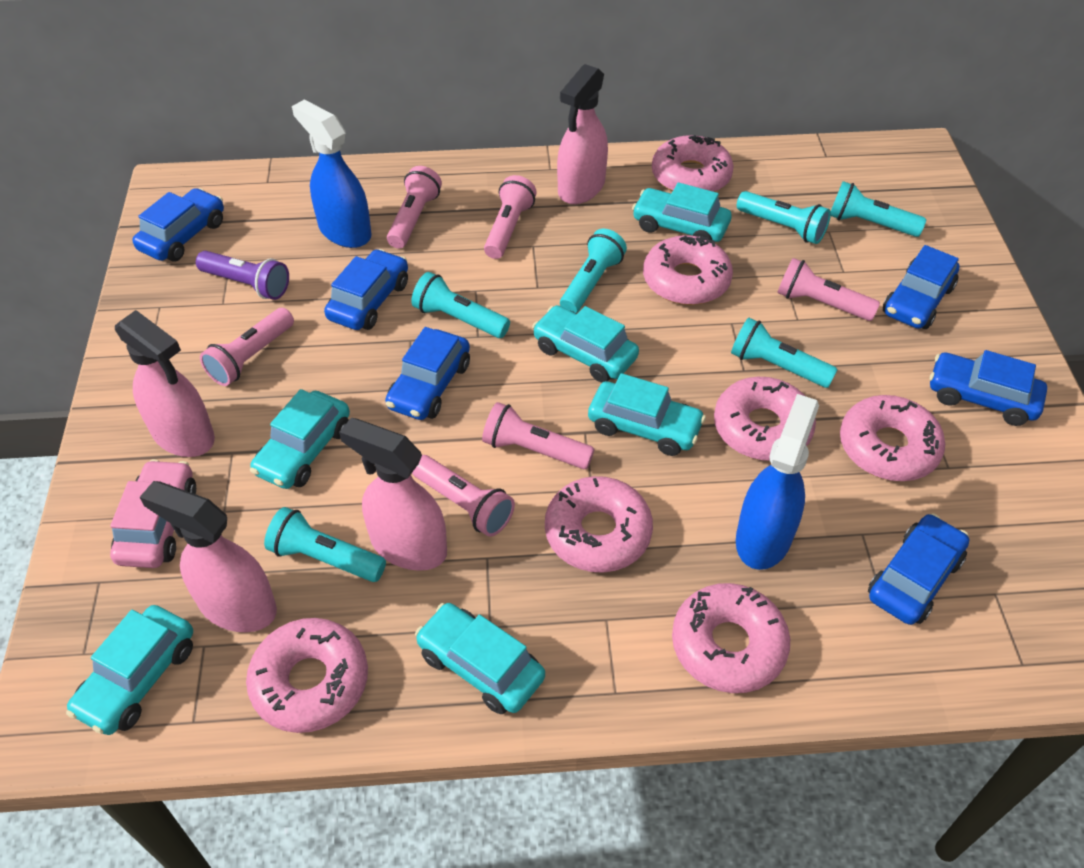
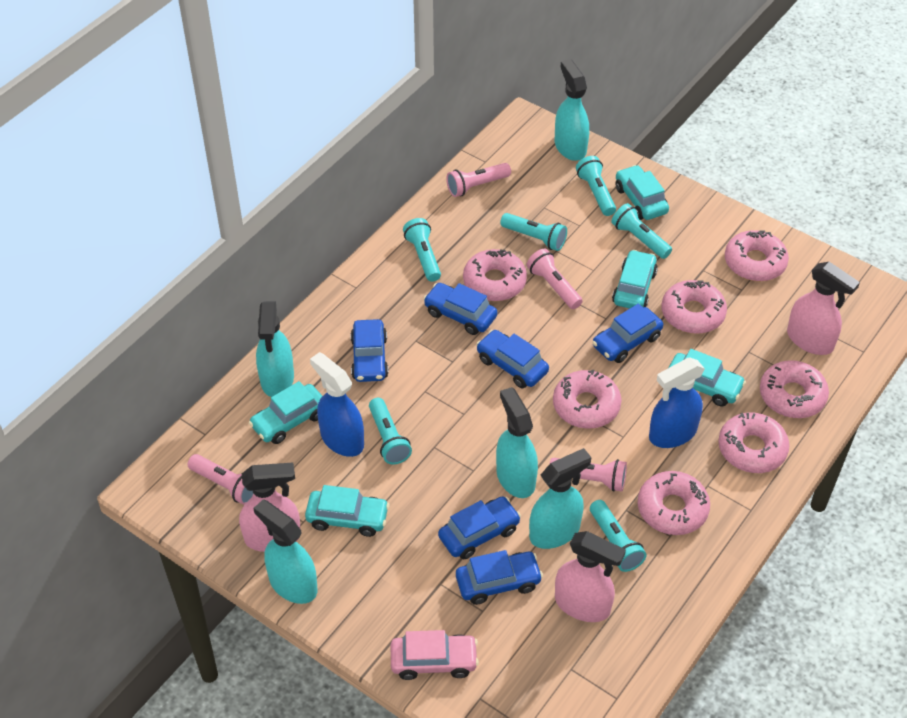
pink flashlight: [200,308,294,386] [387,166,442,248] [412,455,515,537] [482,402,594,469] [484,175,537,259] [777,258,880,321] = 6 -> [188,454,253,505] [446,163,511,197] [527,249,583,309] [550,458,627,492] = 4
pink spray bottle: [115,310,215,457] [140,481,277,632] [339,418,447,571] [557,64,608,204] = 4 -> [239,463,301,552] [555,531,626,622] [787,262,860,355] = 3
purple flashlight: [196,251,289,300] = 1 -> none = 0
turquoise car: [66,605,193,735] [250,389,350,489] [415,603,545,714] [532,305,639,383] [588,373,706,456] [632,182,732,242] = 6 -> [249,381,322,444] [305,485,389,537] [612,250,658,309] [615,165,669,220] [668,349,746,406] = 5
turquoise spray bottle: none = 0 -> [253,499,317,604] [256,301,294,397] [496,387,538,498] [529,448,591,549] [555,59,589,161] = 5

